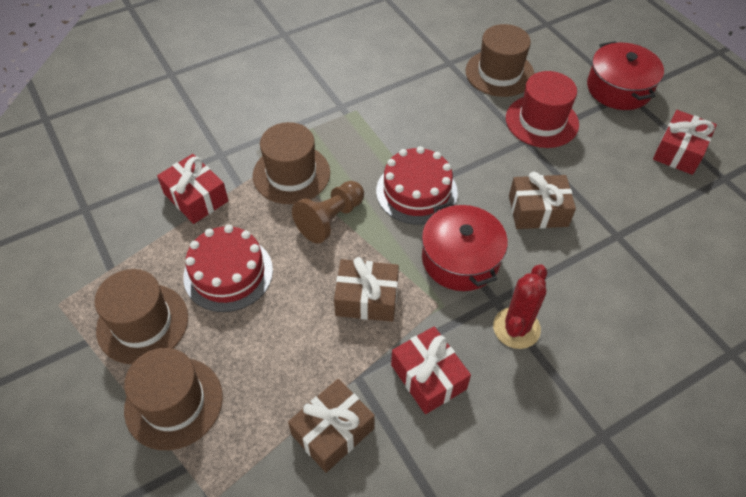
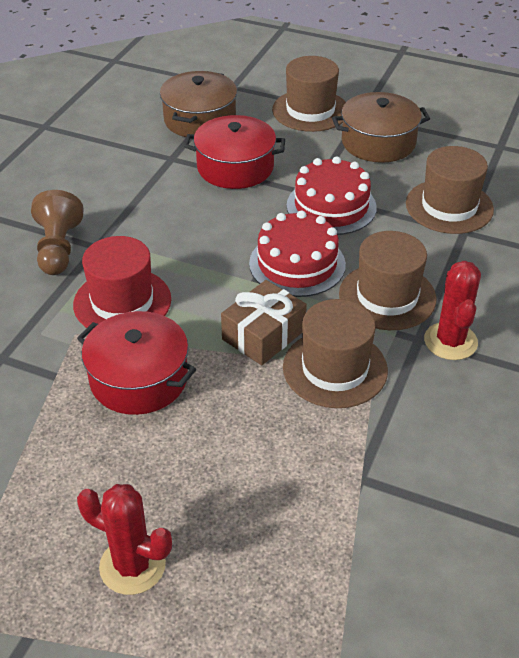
brown gift: [288,379,375,473] [334,257,399,322] [509,171,576,229] = 3 -> [221,280,307,365] = 1
brown pot: none = 0 -> [160,71,237,137] [332,92,430,163] = 2
red cactus: [493,264,547,349] = 1 -> [77,484,172,595] [424,261,481,360] = 2
red gift: [157,154,229,224] [391,326,471,414] [653,110,717,175] = 3 -> none = 0

